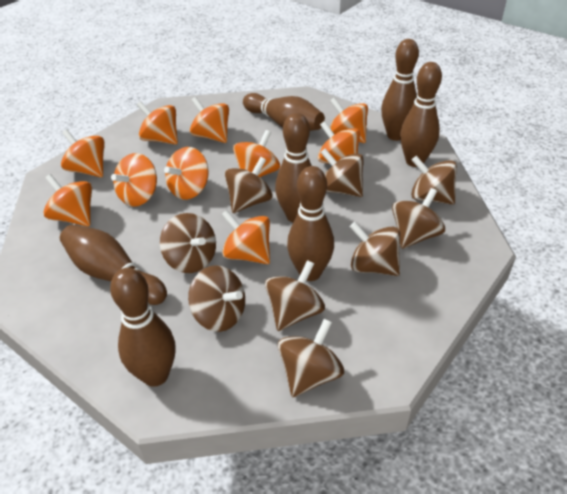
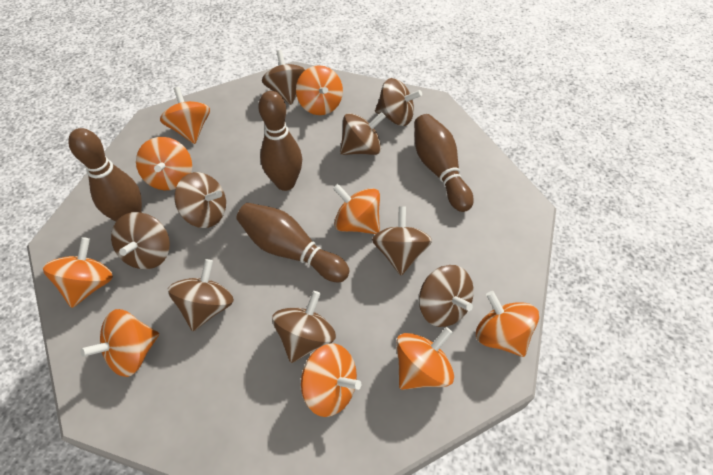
brown bowling pin: [60,225,167,305] [110,268,176,387] [243,93,325,131] [275,113,312,223] [287,166,334,281] [381,39,419,141] [400,62,442,167] = 7 -> [69,128,142,221] [236,203,349,282] [258,91,302,191] [414,114,474,212] = 4
orange spinning top: [44,174,92,227] [61,129,105,177] [111,153,157,207] [137,101,178,145] [164,147,209,200] [190,97,229,143] [221,210,270,264] [233,130,280,177] [318,121,360,164] [330,97,368,143] = 10 -> [43,237,113,308] [80,309,159,377] [136,137,192,190] [160,87,210,144] [296,65,343,115] [301,344,361,417] [333,184,380,234] [396,327,454,390] [476,291,539,357] = 9

